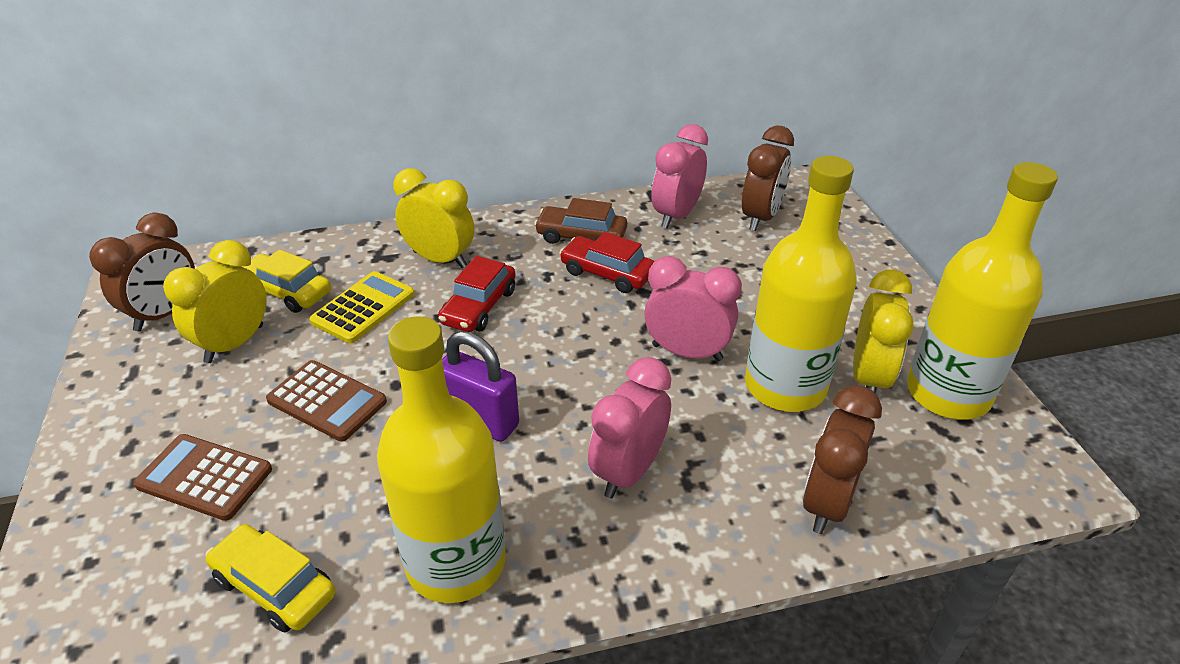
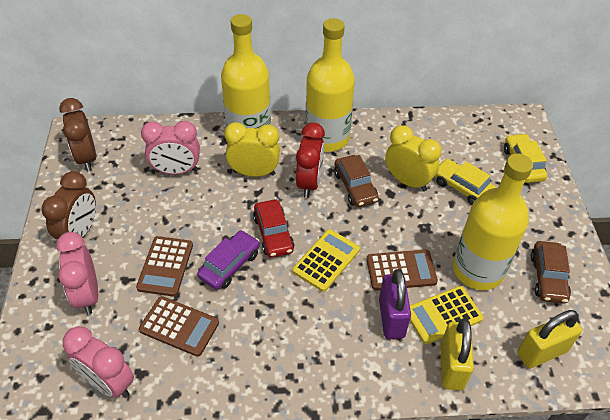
brown calculator: [133,434,272,521] [266,360,387,442] = 2 -> [136,236,193,297] [139,296,219,357] [366,250,438,291] = 3
brown car: [534,198,627,244] = 1 -> [334,155,379,207] [531,241,571,304] = 2
brown clock: [89,213,195,331] [742,126,794,231] [802,385,882,534] = 3 -> [41,171,96,239] [59,98,96,171] = 2
purple car: none = 0 -> [197,230,260,290] = 1
red car: [438,256,516,332] [559,232,654,293] = 2 -> [253,200,294,258] = 1
red clock: none = 0 -> [296,123,325,198] = 1
yellow calculator: [309,271,415,344] = 1 -> [293,229,360,292] [410,286,484,344] = 2
yellow clock: [163,240,267,363] [393,168,474,268] [853,269,914,393] = 3 -> [224,122,280,177] [385,125,442,191] = 2
yellow padlock: none = 0 -> [440,318,474,390] [517,310,582,368] = 2

